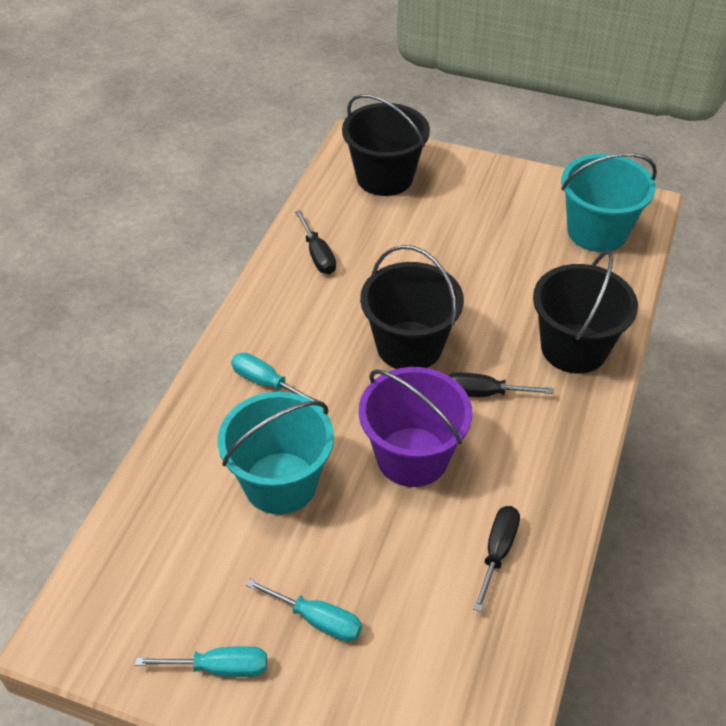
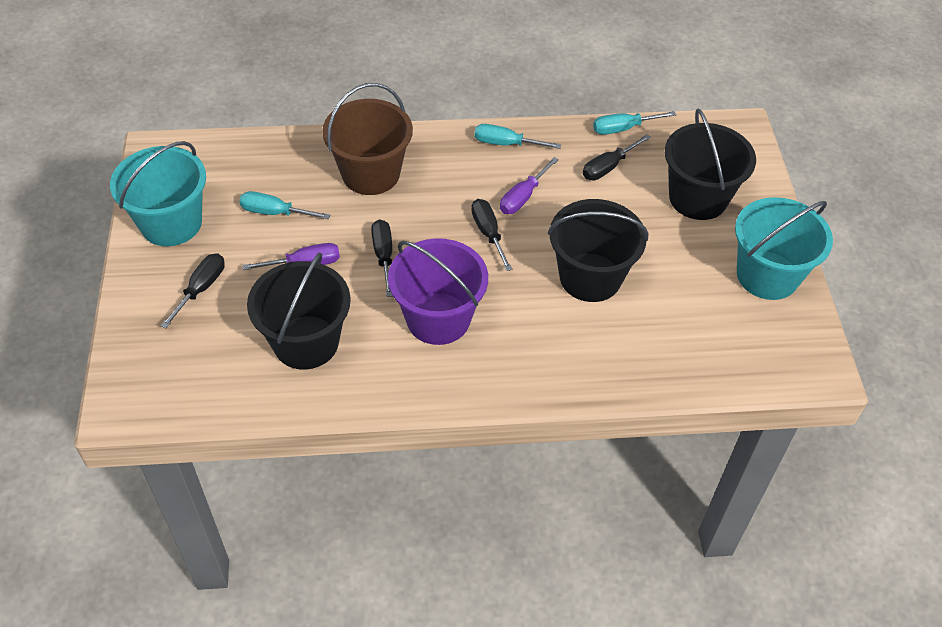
black screwdriver: [295,210,336,274] [449,372,554,397] [473,506,520,612] = 3 -> [161,253,225,328] [371,219,392,297] [471,199,512,271] [583,134,651,180] = 4
brown bucket: none = 0 -> [322,83,413,195] = 1
purple screwdriver: none = 0 -> [242,243,340,270] [500,157,559,214] = 2

